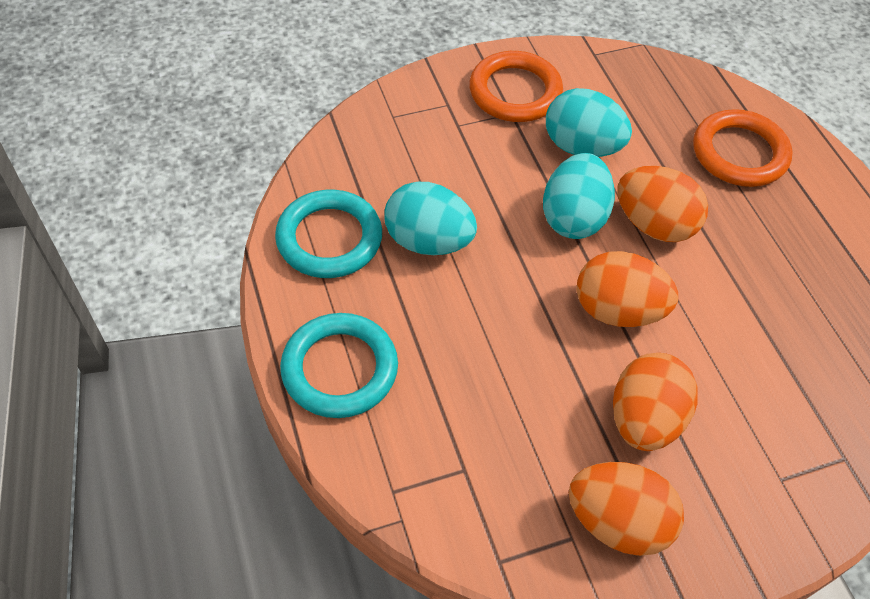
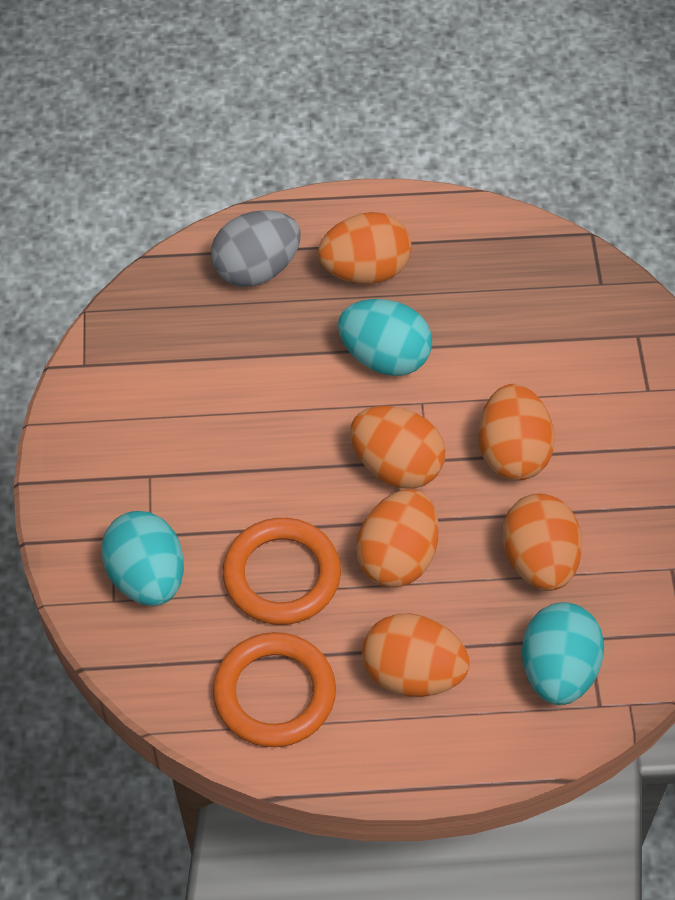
grey egg: none = 0 -> [211,210,301,287] = 1
orange egg: [569,462,684,556] [577,251,678,327] [613,353,698,451] [617,166,708,242] = 4 -> [318,212,412,284] [350,406,445,489] [356,489,439,588] [362,614,470,697] [478,384,555,480] [502,494,582,591] = 6
turquoise ring: [275,190,382,278] [280,313,398,418] = 2 -> none = 0

